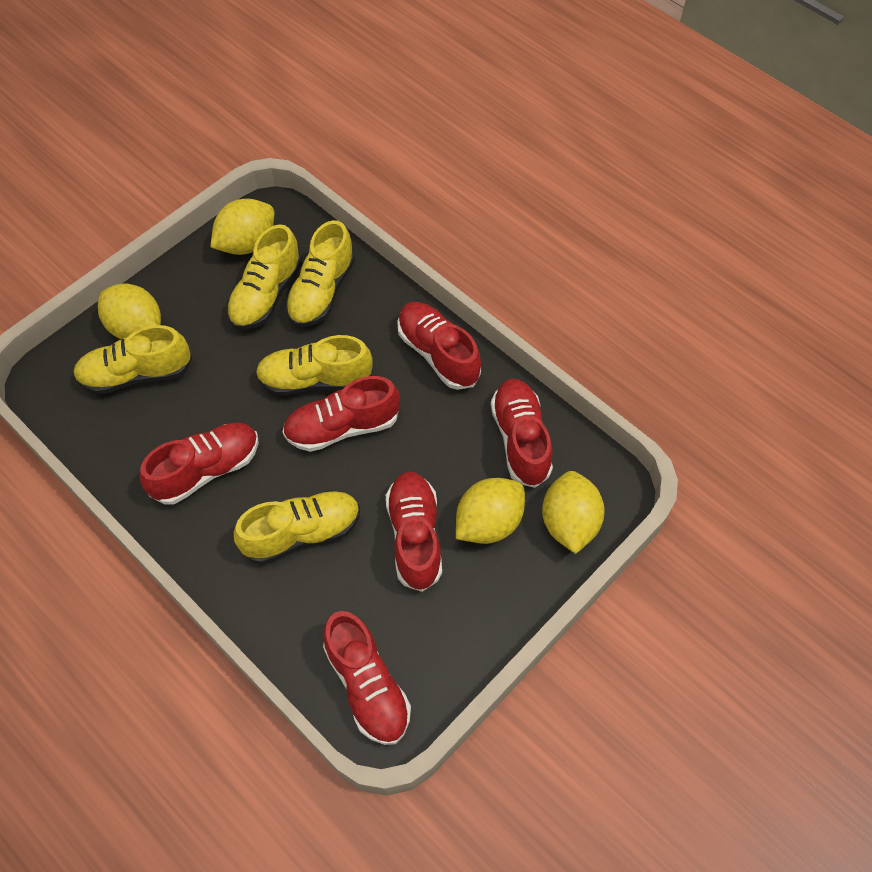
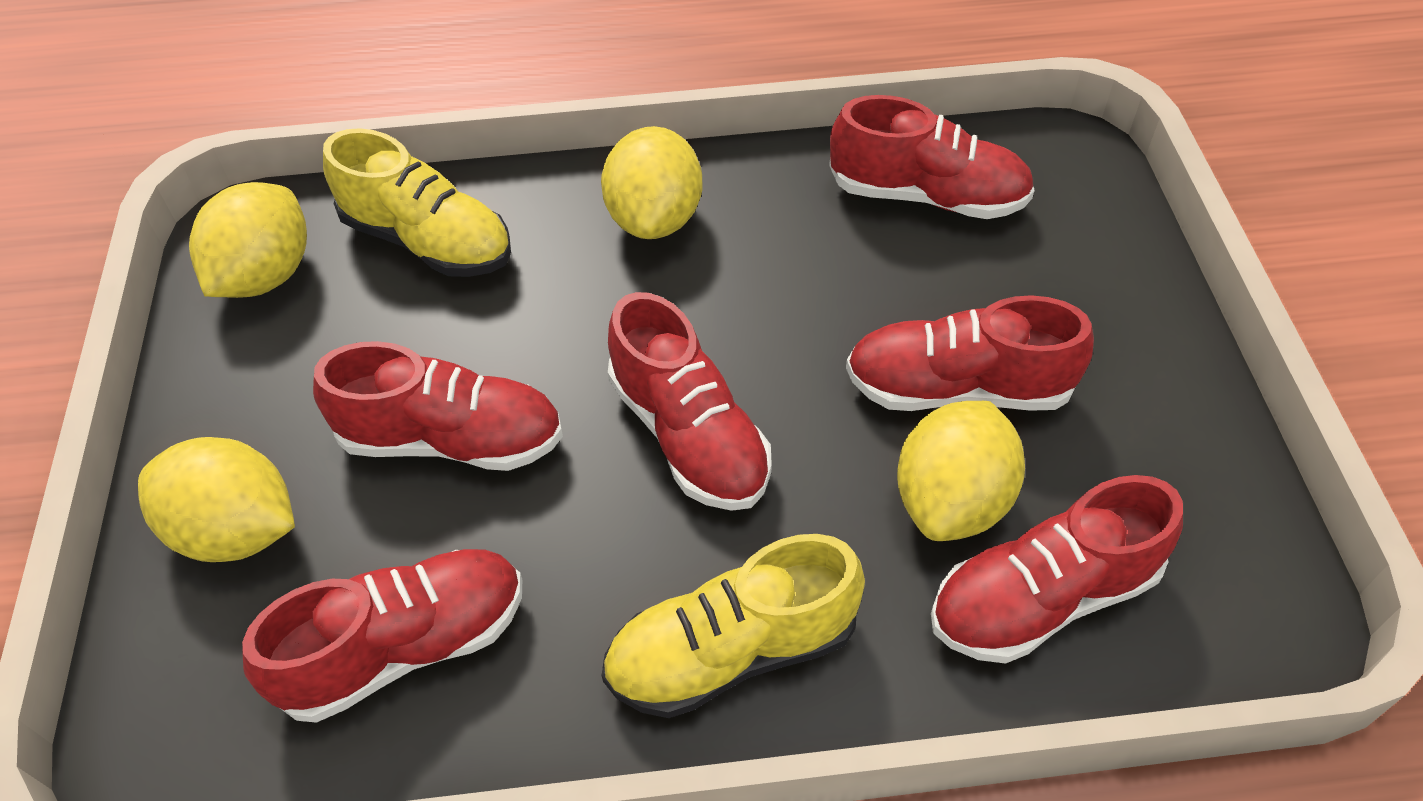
yellow shoe: [73,325,192,395] [227,224,302,330] [234,490,360,564] [255,335,373,395] [285,220,355,327] = 5 -> [323,128,511,277] [602,534,865,718] = 2

